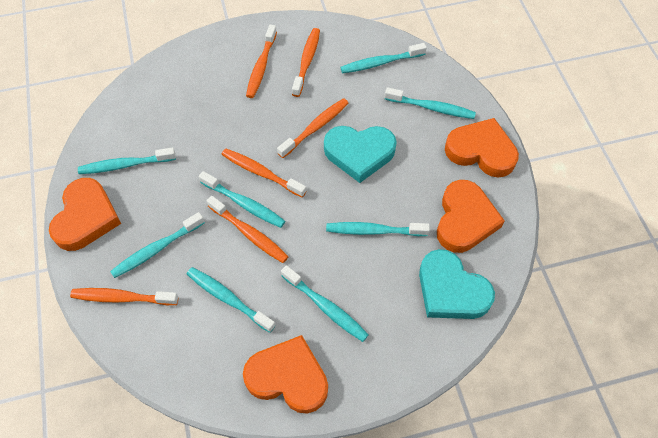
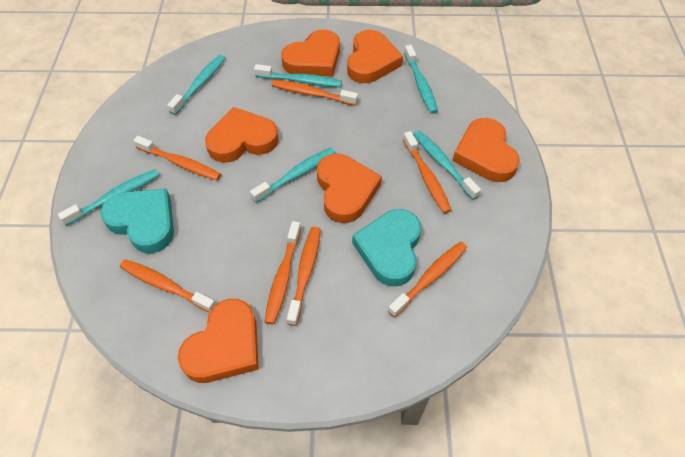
orange heart: [49,178,121,251] [243,335,328,414] [437,180,505,253] [445,118,519,178] = 4 -> [178,299,259,383] [205,107,279,163] [281,30,340,77] [317,154,382,223] [347,30,403,83] [452,118,520,182] = 6
orange toothbrush: [70,288,178,305] [207,196,289,263] [221,148,306,197] [246,25,277,98] [277,98,349,158] [292,28,320,97] = 6 -> [120,259,216,313] [133,136,221,181] [264,221,301,324] [271,80,358,106] [287,227,321,326] [388,242,467,318] [403,131,451,213] = 7
turquoise toothbrush: [78,147,176,174] [110,212,205,278] [187,267,276,333] [198,171,285,228] [281,265,369,342] [326,222,430,236] [340,43,427,73] [385,87,476,119] = 8 -> [58,169,159,226] [167,55,225,115] [250,147,335,203] [254,64,342,87] [404,45,438,114] [413,130,481,200] = 6

